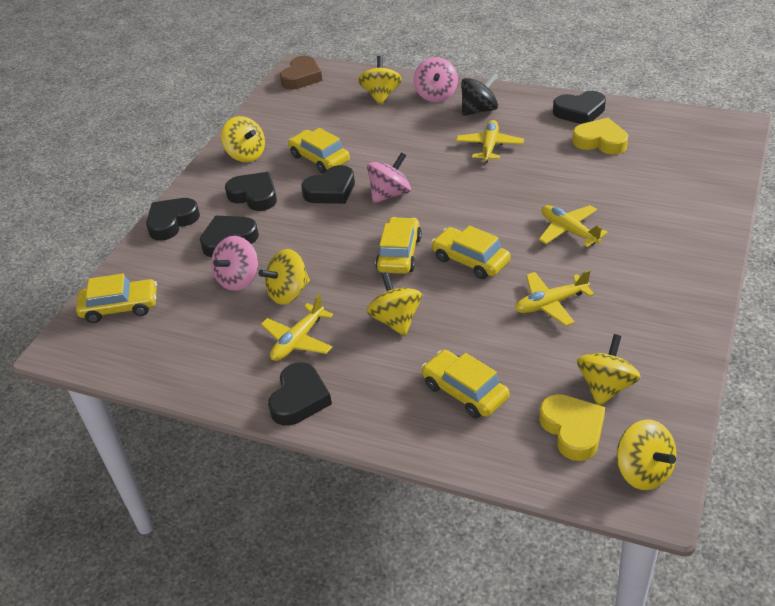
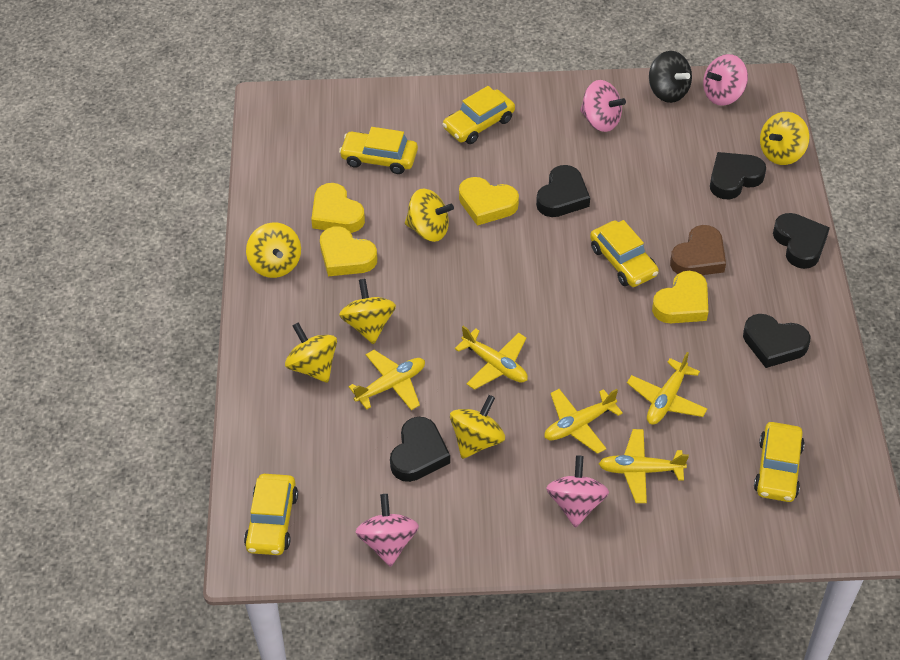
black heart: [146,198,200,241] [200,215,259,257] [225,172,277,211] [268,362,332,426] [301,165,355,204] [553,91,606,124] = 6 -> [390,417,450,482] [536,165,590,217] [710,152,766,199] [743,314,811,368] [773,213,830,269] = 5
pink spinning top: [211,236,258,291] [367,152,411,203] [414,57,458,102] = 3 -> [355,494,419,567] [546,455,609,528] [580,80,626,132] [703,54,748,106] = 4
yellow heart: [539,394,605,461] [572,118,628,155] = 2 -> [311,183,365,233] [320,226,377,276] [459,177,519,226] [652,271,708,323] = 4
yellow plane: [261,294,333,361] [456,120,524,163] [515,270,594,326] [539,205,608,247] = 4 -> [348,350,425,410] [455,326,528,390] [544,389,623,454] [599,429,689,503] [627,352,707,425] = 5

